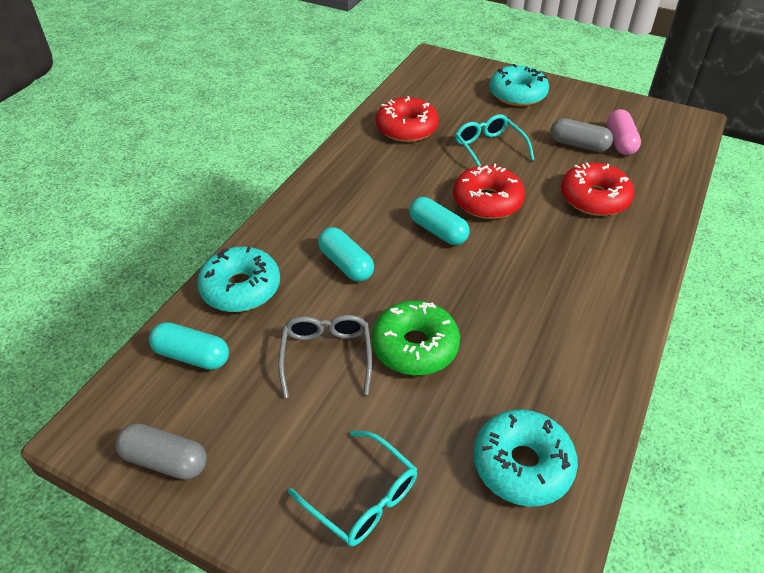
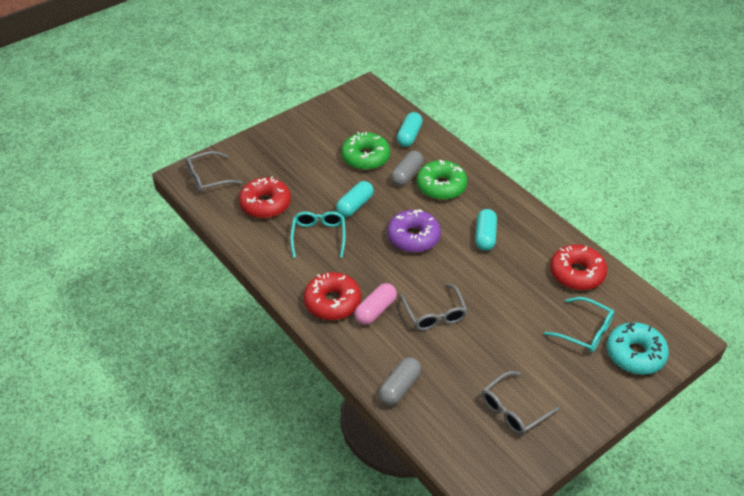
green donut: [372,301,460,375] = 1 -> [341,132,390,170] [416,160,467,200] = 2
grey glasses: [278,315,372,398] = 1 -> [186,151,242,193] [400,283,468,330] [482,371,560,435] = 3
purple donut: none = 0 -> [387,209,441,253] = 1
turquoise donut: [197,247,280,312] [473,409,578,507] [489,64,549,106] = 3 -> [607,322,669,375] = 1

